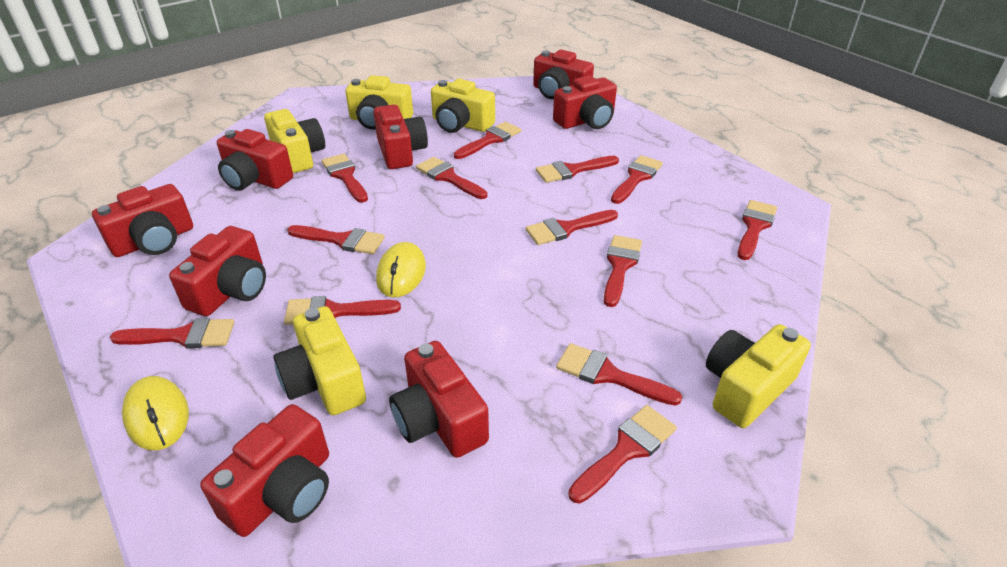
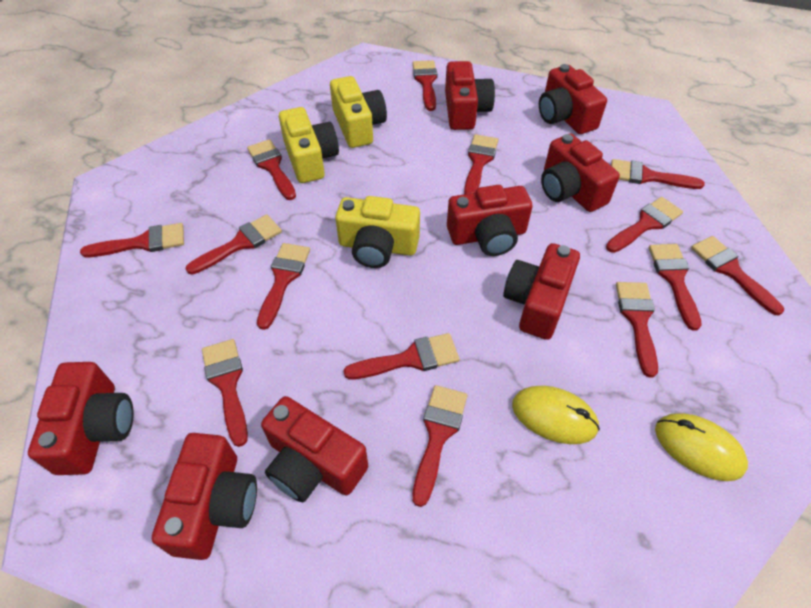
red brush: [110,318,234,348] [284,296,401,325] [287,225,385,254] [321,154,368,203] [416,157,487,199] [454,122,521,159] [526,210,618,245] [536,156,619,183] [556,343,682,406] [568,405,677,503] [604,235,642,307] [611,155,663,204] [738,200,777,260] = 13 -> [80,223,184,257] [185,214,282,275] [202,339,248,447] [247,139,296,200] [257,243,310,330] [344,333,460,379] [412,385,467,507] [413,60,438,111] [464,134,498,194] [606,197,683,253] [611,159,705,189] [616,282,658,378] [649,244,702,331] [691,236,784,316] = 14
yellow camera: [264,109,325,173] [273,306,366,415] [345,75,413,130] [431,79,495,133] [706,324,811,428] = 5 -> [279,107,339,183] [330,76,387,148] [335,196,420,268] = 3

